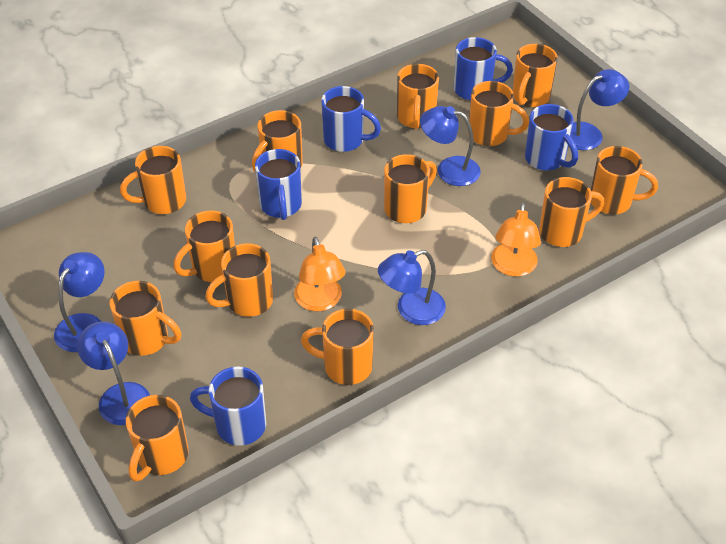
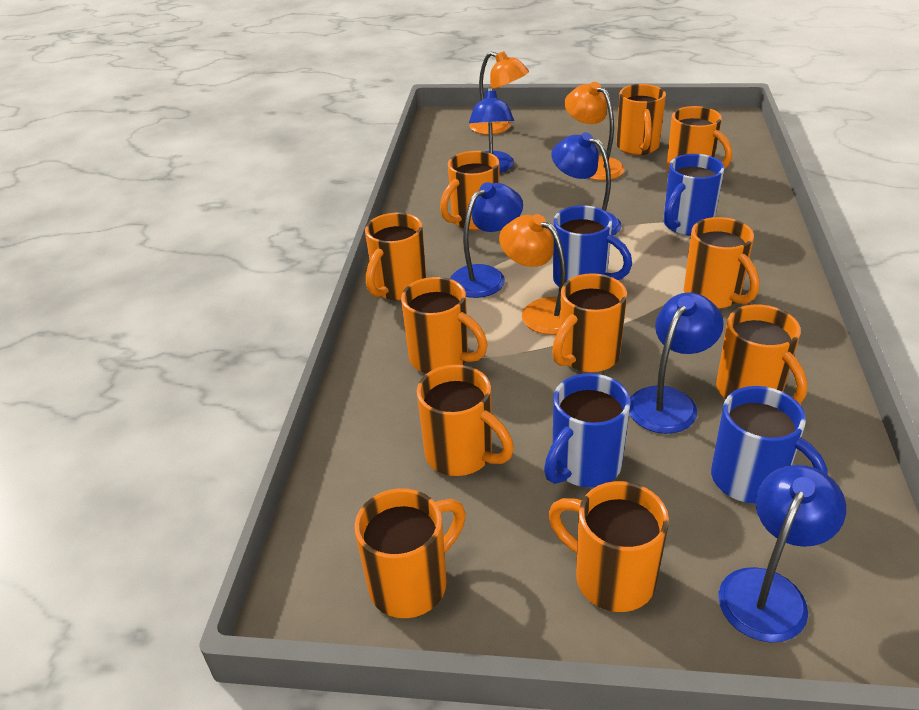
blue mug: [190,366,266,446] [255,149,302,220] [321,86,381,152] [453,37,513,100] [525,104,578,171] = 5 -> [544,373,631,487] [553,205,632,287] [663,154,725,236] [711,386,828,503] = 4
orange lamp: [294,237,346,311] [491,202,541,277] = 2 -> [469,51,529,135] [499,214,566,335] [564,82,625,180] = 3
orange mug: [110,281,181,356] [120,146,186,214] [126,395,189,481] [173,210,235,282] [205,243,273,317] [252,110,303,171] [301,309,374,385] [384,154,437,223] [397,64,439,129] [468,81,529,146] [512,44,558,107] [539,177,604,247] [591,146,658,214] = 13 -> [354,488,466,618] [365,212,426,301] [401,277,488,373] [417,365,514,476] [440,151,499,230] [548,481,669,612] [552,273,627,372] [616,84,666,155] [666,106,732,172] [684,217,759,309] [716,304,807,404] = 11

